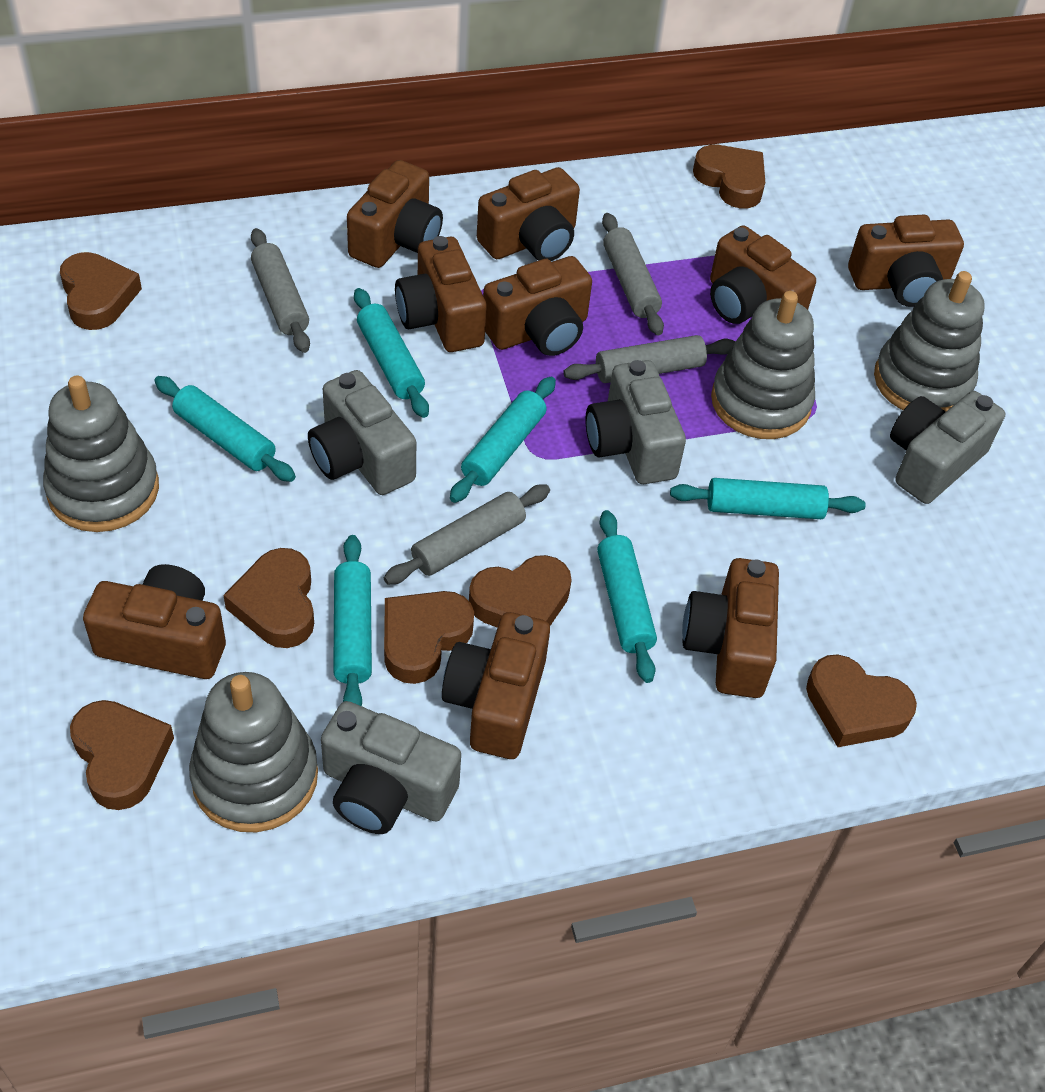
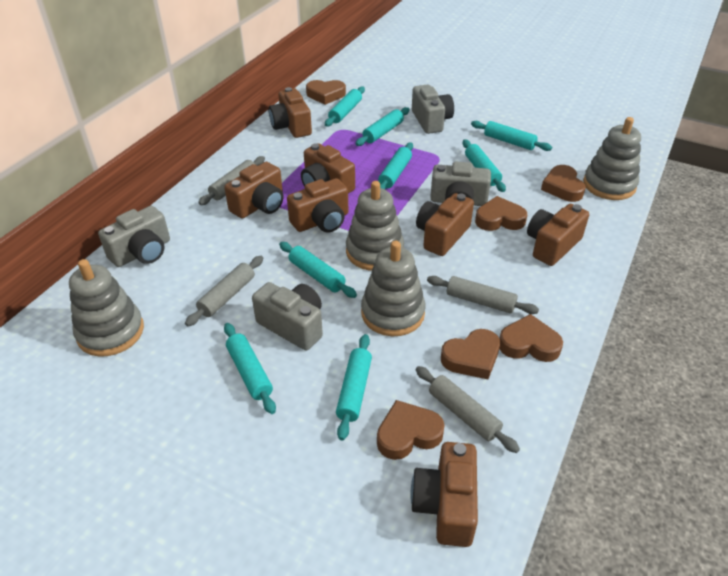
brown camera: [83,564,226,679] [347,160,443,268] [395,236,487,352] [442,612,550,759] [477,167,580,261] [483,256,592,356] [682,558,779,698] [710,225,816,324] [848,215,964,307] = 9 -> [224,162,283,219] [269,87,312,138] [287,178,348,233] [301,143,355,193] [410,442,478,547] [416,193,474,256] [527,204,589,266] = 7
brown heart: [60,252,142,330] [70,700,174,810] [224,548,314,648] [384,591,474,684] [469,555,572,628] [693,145,765,209] [806,654,917,747] = 7 -> [306,80,346,105] [377,400,445,460] [441,329,500,379] [475,196,527,231] [499,314,563,362] [541,165,586,202] = 6
turquoise rolling pin: [154,376,296,482] [333,535,372,706] [354,288,429,418] [450,376,556,503] [597,510,657,683] [670,478,866,519] = 6 -> [224,323,276,414] [279,242,357,298] [325,86,365,127] [336,334,372,441] [355,107,410,146] [378,142,413,190] [463,139,506,192] [471,121,552,151] = 8

